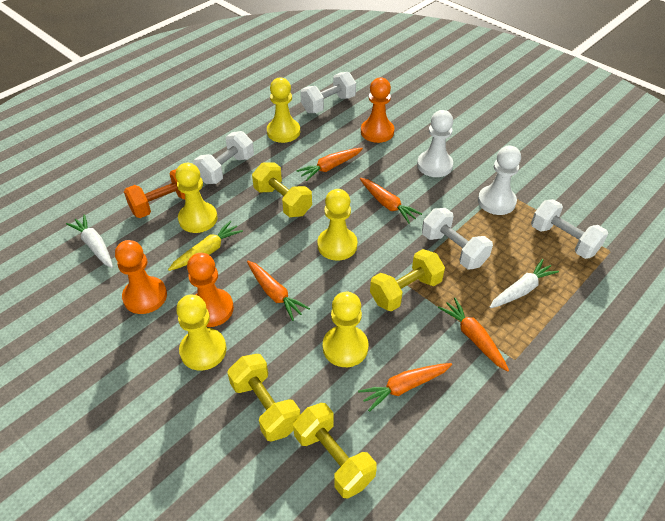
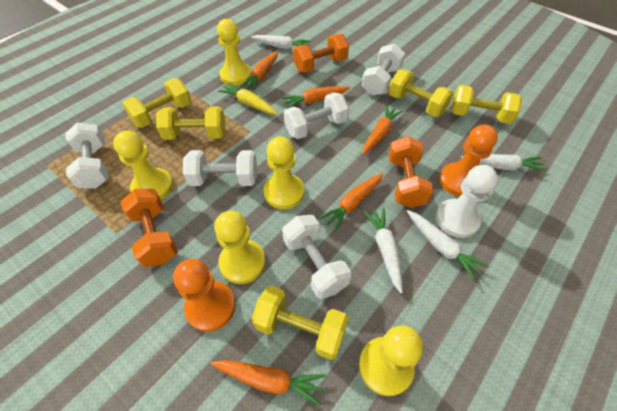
orange dumbbell: [124,169,185,218] = 1 -> [121,189,178,267] [293,34,349,73] [388,136,434,208] = 3
orange pawn: [115,240,167,314] [187,253,234,327] [361,77,394,143] = 3 -> [173,259,236,332] [439,125,498,197] = 2
white carrot: [66,214,113,268] [490,259,559,308] = 2 -> [251,35,311,49] [363,207,403,293] [407,210,489,282] [461,154,547,172] = 4
white dumbbell: [193,131,254,184] [300,72,356,113] [422,208,493,269] [531,199,608,259] = 4 -> [66,122,109,189] [183,150,257,186] [282,215,352,299] [284,93,349,139] [362,44,405,96] = 5
white pawn: [417,110,453,177] [478,146,521,215] = 2 -> [436,165,499,238] = 1
yellow dumbbell: [227,354,300,442] [252,162,312,217] [293,403,377,499] [370,249,445,312] = 4 -> [123,78,191,128] [156,106,225,140] [252,286,349,360] [389,69,454,117] [451,85,523,124] = 5

